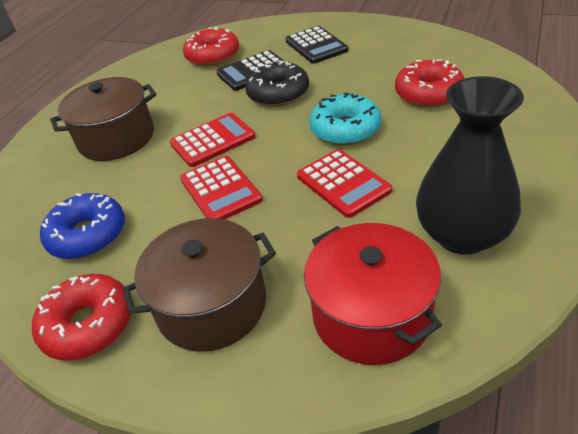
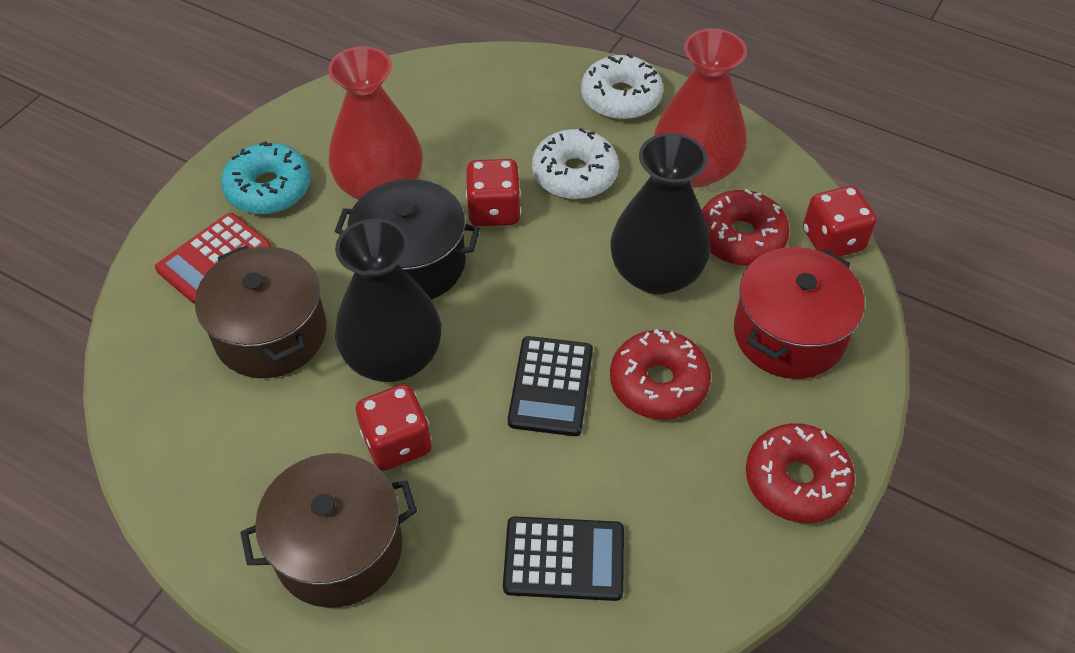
black donut: [245,61,309,107] = 1 -> none = 0
black pot: none = 0 -> [334,179,480,300] = 1
black vase: [416,76,524,255] = 1 -> [335,219,441,382] [610,133,711,294] = 2
blue donut: [40,193,125,259] = 1 -> none = 0
red calculator: [170,113,256,167] [180,156,263,219] [297,149,392,218] = 3 -> [155,213,271,304] = 1
red dice: none = 0 -> [356,384,432,471] [466,159,521,226] [803,186,877,257] = 3
red vase: none = 0 -> [328,46,423,200] [654,28,747,188] = 2
white donut: none = 0 -> [532,128,619,200] [581,53,663,120] = 2

